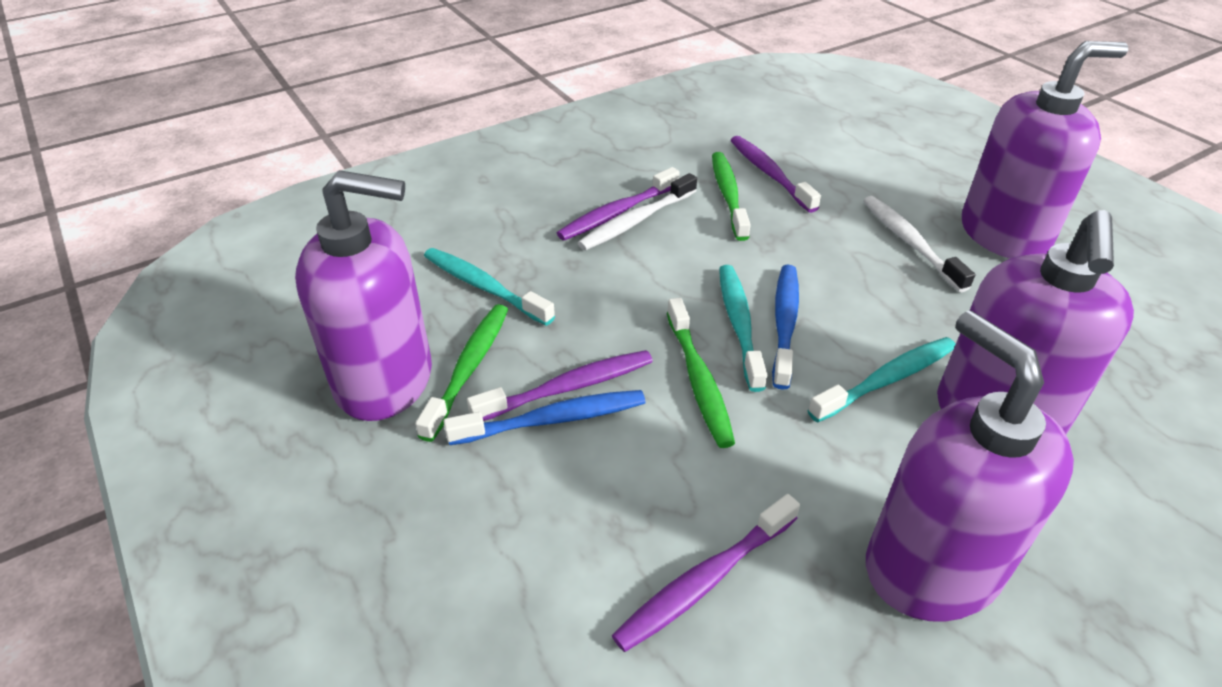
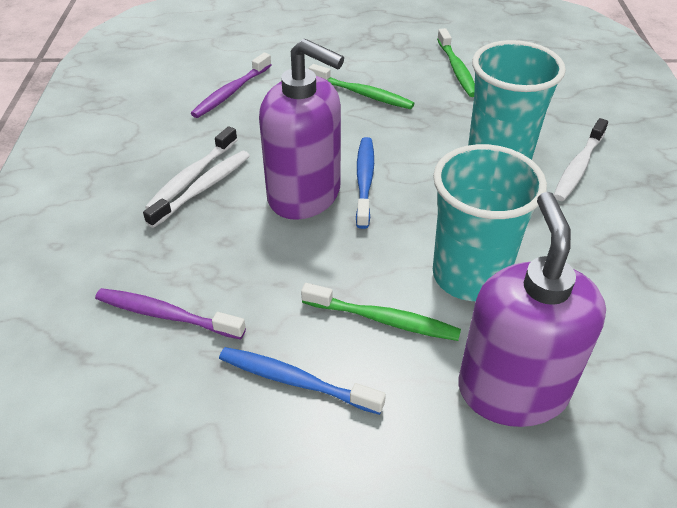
purple soap dispenser: [295,170,432,421] [866,311,1074,622] [937,210,1134,435] [962,41,1128,259] = 4 -> [259,39,344,220] [459,192,606,427] = 2
purple toothbrush: [467,350,653,421] [557,167,680,241] [612,494,800,652] [730,136,821,213] = 4 -> [95,288,246,340] [191,52,271,118] = 2
turquoise cup: none = 0 -> [433,144,547,301] [468,40,566,160] = 2
turquoise toothbrush: [424,248,555,326] [719,265,767,392] [808,337,956,422] = 3 -> none = 0
white toothbrush: [578,173,697,250] [863,196,975,292] = 2 -> [143,151,250,228] [145,126,237,209] [554,118,608,201] = 3

